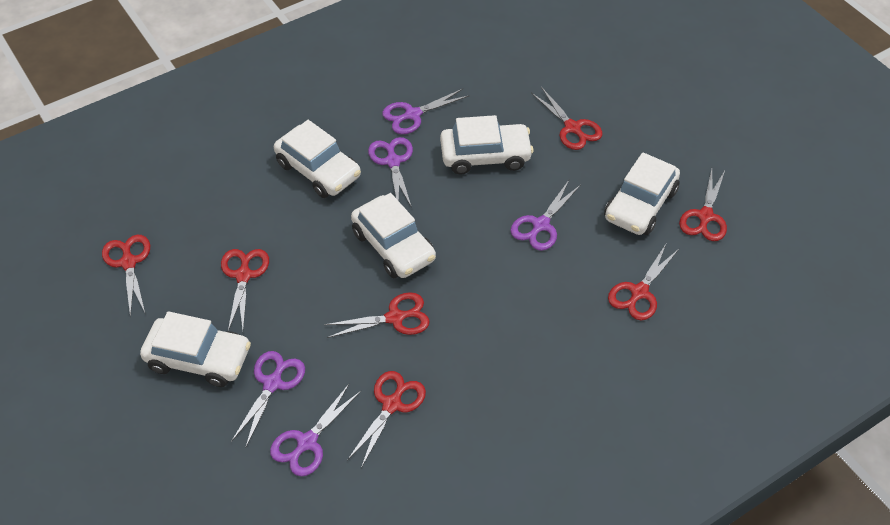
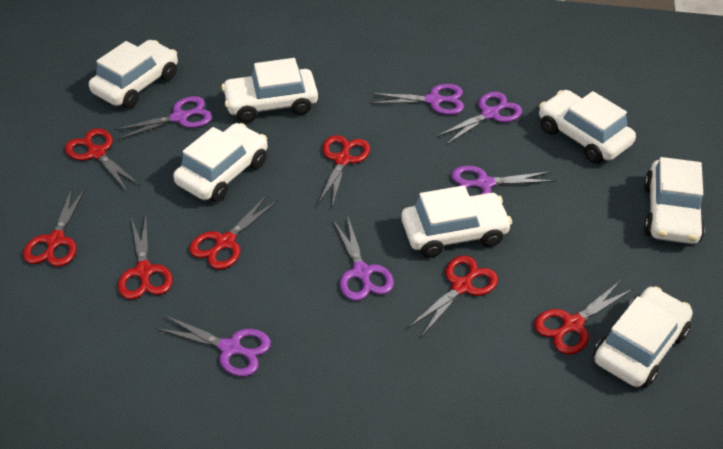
purple scissors: [231,351,305,448] [270,384,361,477] [368,137,413,208] [382,89,469,134] [510,180,581,251] = 5 -> [114,96,212,140] [156,315,271,377] [333,218,394,301] [370,84,464,115] [437,92,522,145] [451,166,555,196] = 6
white car: [140,311,251,387] [274,120,361,198] [351,193,436,279] [440,115,534,175] [604,152,680,235] = 5 -> [89,40,178,108] [173,123,268,202] [222,58,318,123] [401,185,512,258] [539,90,636,163] [593,286,693,388] [644,157,705,244] = 7

